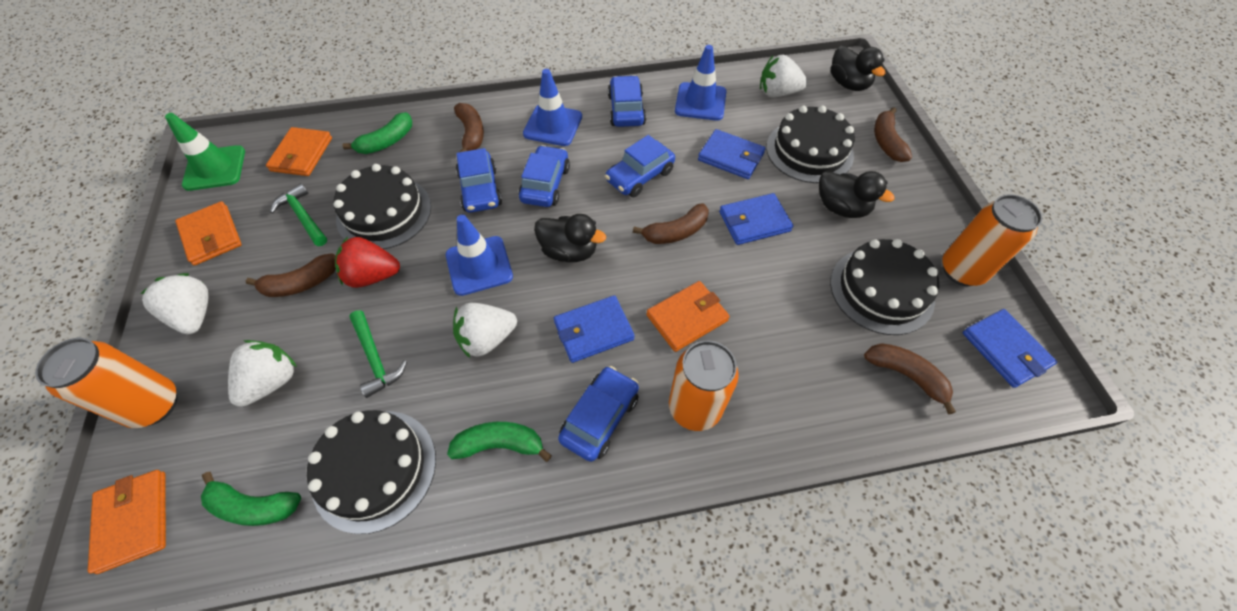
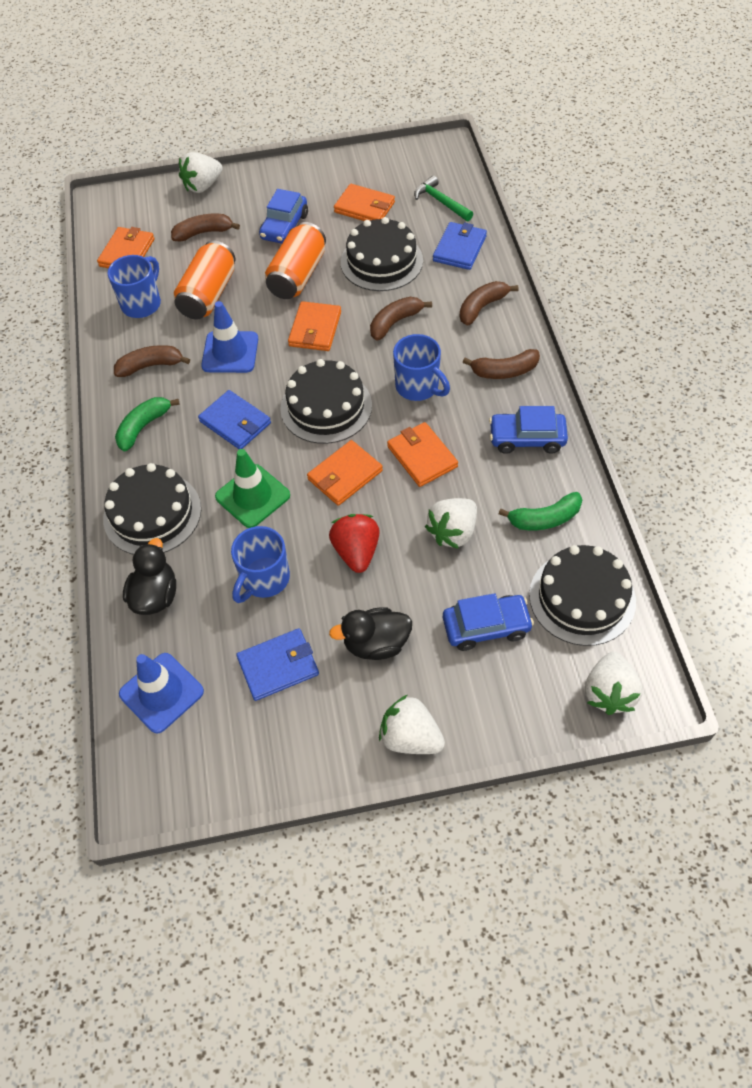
black duck: [534,214,606,262] [819,171,894,218] [831,46,885,91] = 3 -> [123,538,176,615] [329,607,412,660] = 2
blue car: [456,148,502,213] [518,145,570,207] [558,366,639,462] [605,135,675,197] [608,75,646,127] = 5 -> [259,189,308,244] [443,593,534,651] [489,406,568,454] = 3
blue mug: none = 0 -> [108,255,161,318] [231,526,290,603] [393,334,450,401] = 3
blue traffic cone: [446,215,513,296] [523,69,582,146] [675,45,726,121] = 3 -> [119,653,204,734] [201,301,258,373] = 2
blue wallet: [554,295,635,363] [698,129,766,179] [719,193,793,245] [962,309,1057,388] = 4 -> [198,390,271,449] [236,628,319,701] [433,222,487,270] = 3
green banana: [201,472,301,526] [342,112,412,154] [447,422,552,462] = 3 -> [115,397,180,451] [499,492,582,530] = 2
green hammer: [270,183,327,246] [349,310,407,398] = 2 -> [414,175,473,221] = 1
orange can: [35,338,177,428] [669,341,739,431] [942,194,1043,286] = 3 -> [174,241,235,320] [265,222,326,299] = 2
orange wallet: [88,470,166,574] [175,201,242,266] [266,127,332,176] [646,281,730,352] = 4 -> [97,227,155,268] [288,301,341,351] [307,440,383,506] [334,184,395,221] [387,422,458,487] = 5

